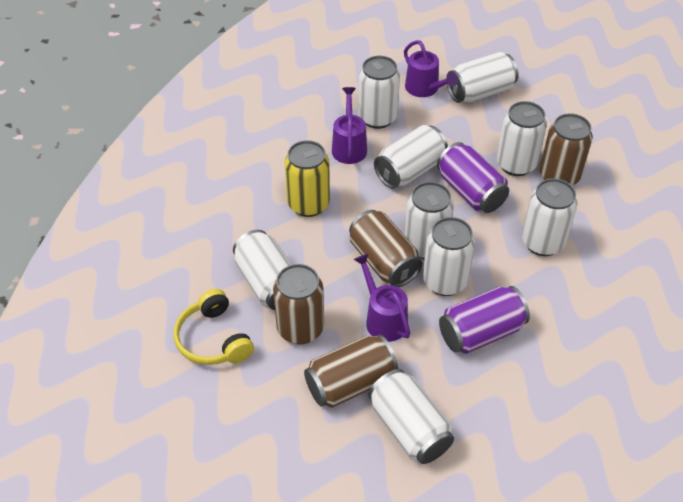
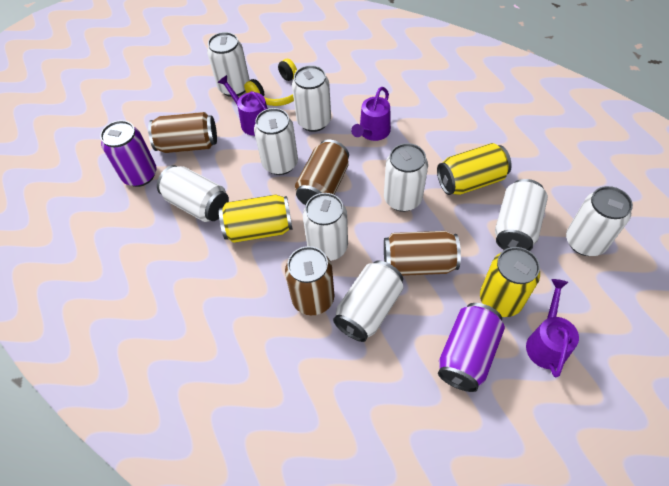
yellow can: [285,140,330,217] = 1 -> [219,195,293,243] [437,143,512,195] [480,247,540,317] = 3

